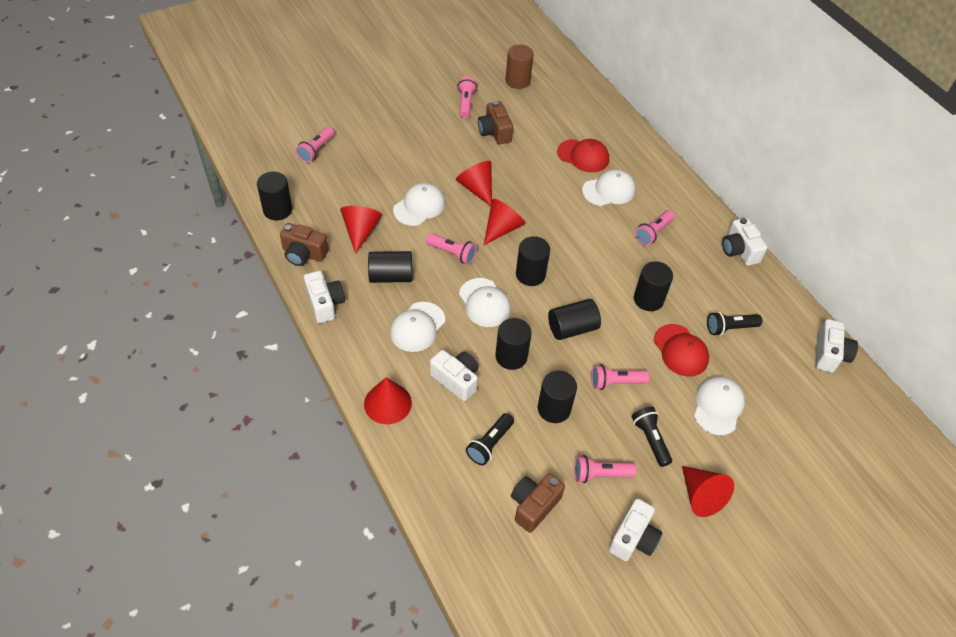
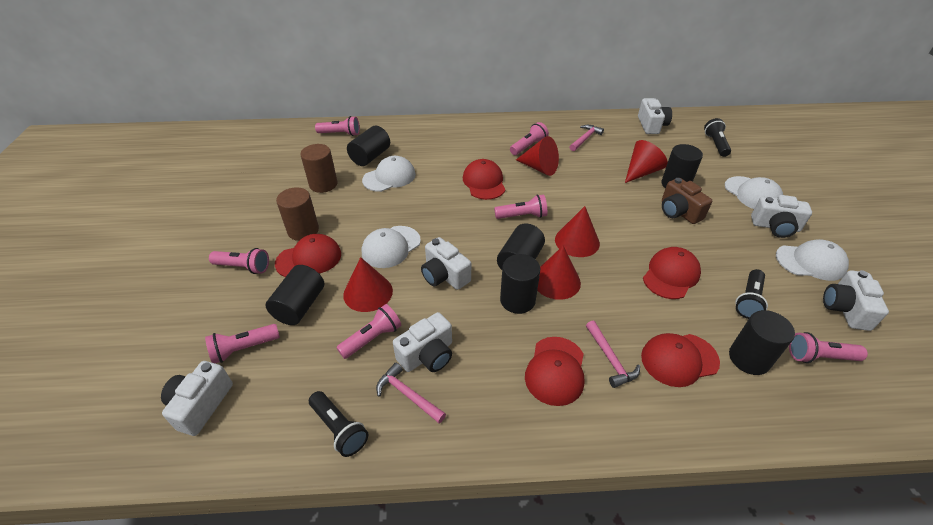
black cylinder: [257,172,292,220] [368,251,412,283] [495,318,532,370] [516,236,550,286] [538,370,577,423] [548,299,601,340] [634,261,673,311] = 7 -> [265,265,324,325] [347,126,390,166] [497,223,545,270] [500,254,540,314] [662,144,703,188] [729,310,795,375] = 6
brown camera: [280,223,329,266] [478,101,513,144] [511,473,565,533] = 3 -> [662,178,712,224] = 1
brown cylinder: [506,45,534,89] = 1 -> [276,187,319,241] [300,144,338,193] = 2
pink flashlight: [296,127,334,163] [426,233,477,265] [457,76,477,118] [574,455,636,483] [591,364,649,390] [635,210,675,246] = 6 -> [205,324,280,363] [209,248,269,274] [315,116,360,136] [336,304,401,359] [494,194,547,219] [510,122,549,155] [789,332,868,363] = 7
pink hammer: none = 0 -> [376,363,446,423] [570,125,604,151] [586,321,640,388] = 3
red cap: [557,139,609,172] [654,324,709,376] = 2 -> [275,234,341,277] [463,159,505,200] [525,337,584,406] [641,333,720,387] [643,247,701,299] = 5
white camera: [304,271,345,323] [430,350,479,401] [609,498,663,561] [722,217,767,266] [815,319,858,373] = 5 -> [161,361,233,436] [393,312,452,372] [421,237,471,290] [638,98,672,134] [751,195,812,238] [823,270,889,331] = 6
white cap: [390,302,445,352] [393,183,445,226] [459,278,511,327] [582,169,636,206] [694,376,745,435] = 5 -> [362,156,416,192] [362,226,421,268] [725,176,783,209] [776,239,849,281] = 4

